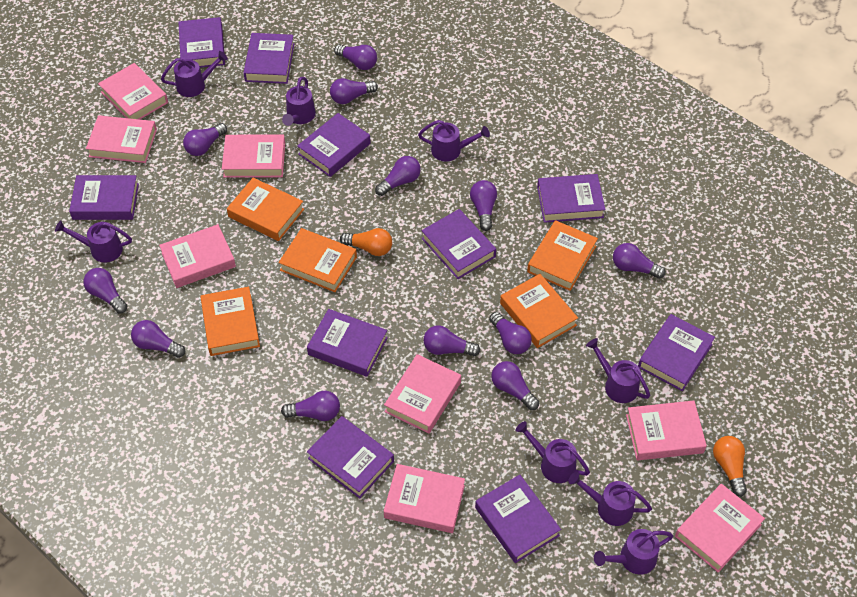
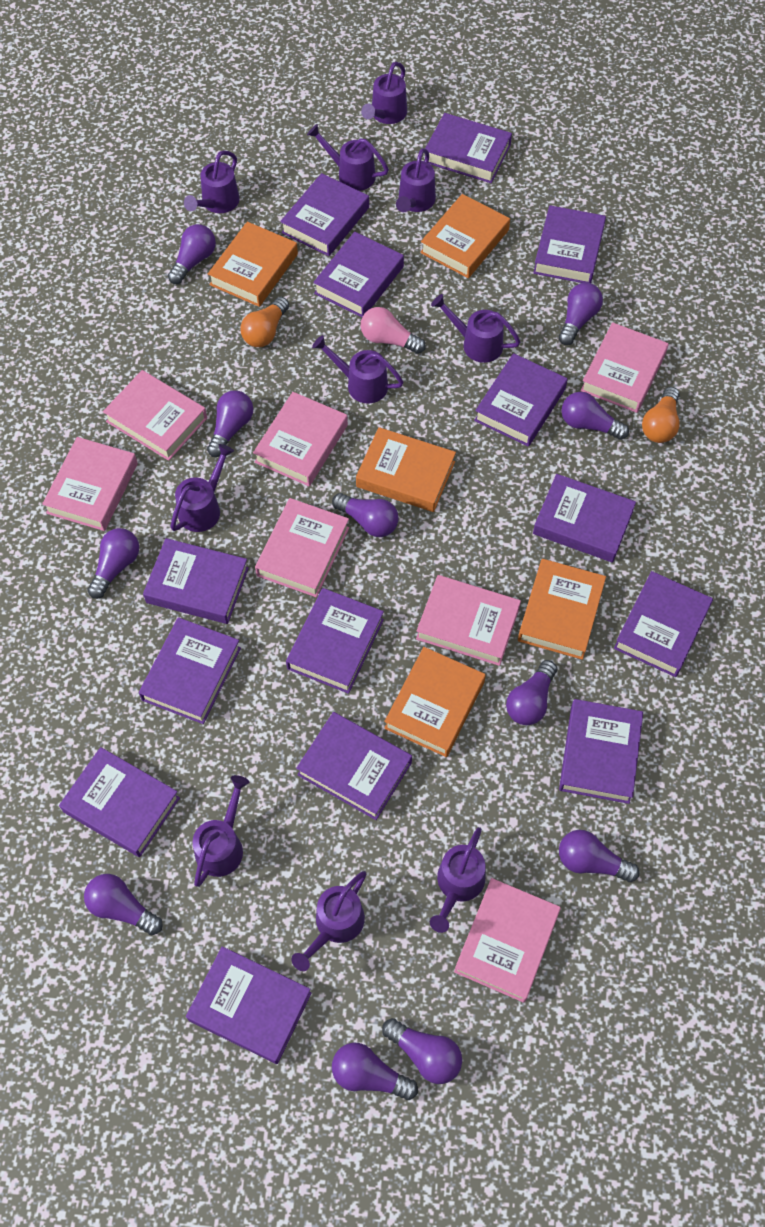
pink book: [86,115,157,163] [98,63,168,119] [159,224,236,288] [222,134,285,178] [384,354,461,434] [384,464,465,533] [626,400,707,460] [675,484,765,572] = 8 -> [42,437,138,531] [103,370,207,461] [253,392,348,486] [255,498,349,597] [416,575,521,666] [454,878,561,1003] [580,322,669,413] = 7
pink light bulb: none = 0 -> [361,307,426,354] = 1
purple book: [69,175,139,220] [178,17,225,68] [243,33,294,84] [297,113,371,177] [307,309,388,377] [307,416,394,499] [422,209,496,279] [475,475,561,563] [537,174,605,223] [638,314,715,391] = 10 -> [59,747,180,857] [139,617,241,724] [143,538,249,624] [186,946,311,1064] [280,173,369,256] [286,588,384,694] [296,712,412,820] [313,232,404,317] [424,113,512,183] [474,353,568,447] [533,205,606,283] [533,474,636,562] [559,699,643,804] [614,571,713,677] = 14
purple light bulb: [83,268,127,314] [131,320,185,358] [183,123,227,156] [281,391,340,421] [330,78,378,104] [334,44,377,70] [375,156,421,196] [423,325,480,356] [470,180,497,231] [489,312,532,354] [491,361,539,410] [613,243,666,279] = 12 -> [84,874,163,935] [88,528,139,599] [168,224,216,284] [207,390,253,457] [332,493,399,537] [332,1043,418,1100] [382,1018,462,1084] [506,660,557,725] [558,283,603,345] [559,830,639,882] [561,392,629,440] = 11
purple watering can: [55,220,132,263] [161,51,228,97] [282,77,316,126] [418,120,490,161] [515,421,590,483] [568,472,652,526] [586,338,650,403] [594,529,673,575] = 8 -> [170,444,234,532] [184,150,240,213] [192,775,249,887] [292,871,366,971] [307,124,389,191] [312,335,404,404] [361,61,407,124] [396,148,436,212] [430,827,486,933] [431,294,520,363] = 10

